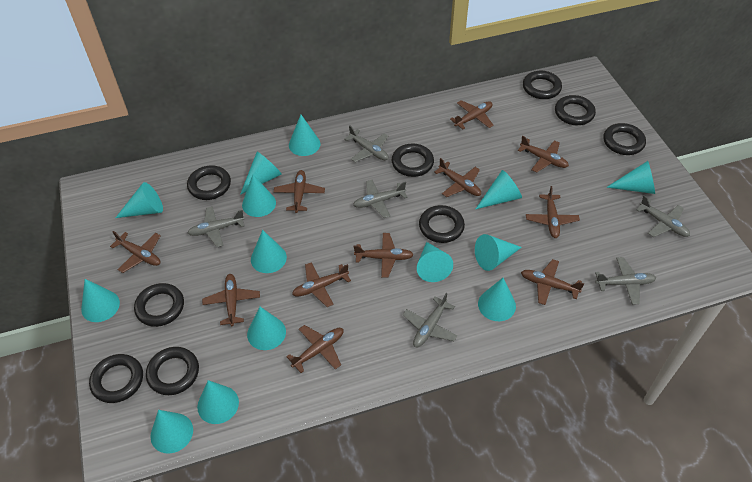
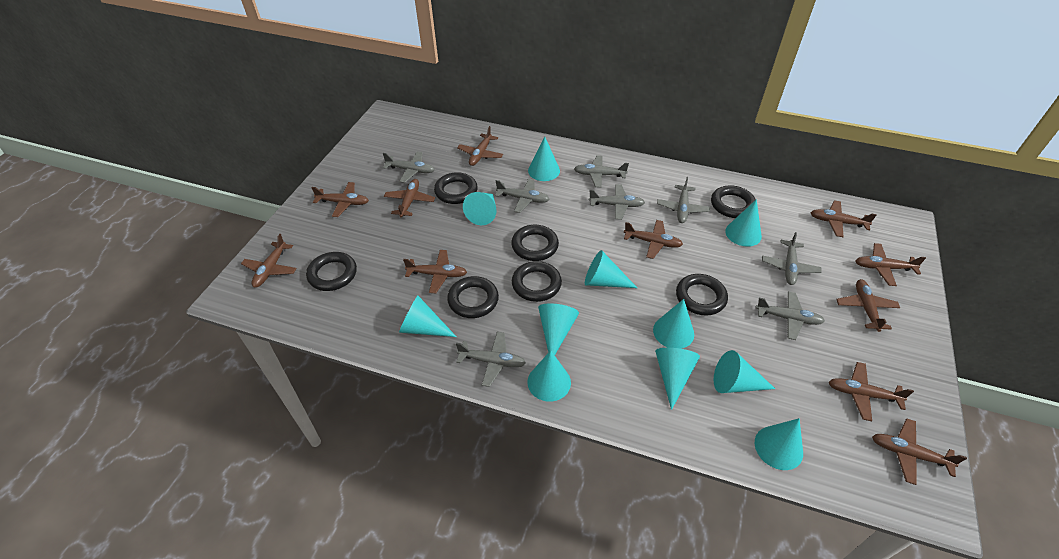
black ring: [89,354,143,403] [134,283,184,327] [146,347,199,395] [187,165,231,200] [392,144,434,177] [419,205,465,243] [523,71,562,99] [555,95,596,125] [603,123,646,155] = 9 -> [306,252,357,291] [434,172,478,204] [447,276,499,318] [511,225,559,261] [512,261,562,302] [676,274,728,316] [711,185,756,218] = 7
grey plane: [188,206,245,247] [344,125,388,162] [353,180,408,218] [403,293,458,347] [595,257,656,305] [636,195,690,237] = 6 -> [383,151,435,183] [456,332,526,387] [495,179,550,213] [574,155,629,188] [589,184,645,220] [657,177,710,223] [755,291,825,340] [762,232,822,285] = 8
turquoise cone: [81,279,120,322] [115,182,163,218] [150,410,193,454] [197,380,239,424] [240,152,282,195] [242,175,276,217] [247,307,286,350] [251,230,287,273] [289,115,320,156] [417,242,453,282] [475,234,522,271] [476,170,522,209] [478,278,516,321] [606,161,655,194] = 14 -> [399,296,456,337] [463,192,496,225] [527,350,571,402] [528,137,560,181] [538,303,579,355] [585,250,637,288] [653,299,694,349] [655,348,700,410] [714,350,775,393] [725,199,762,247] [755,418,803,470] = 11

